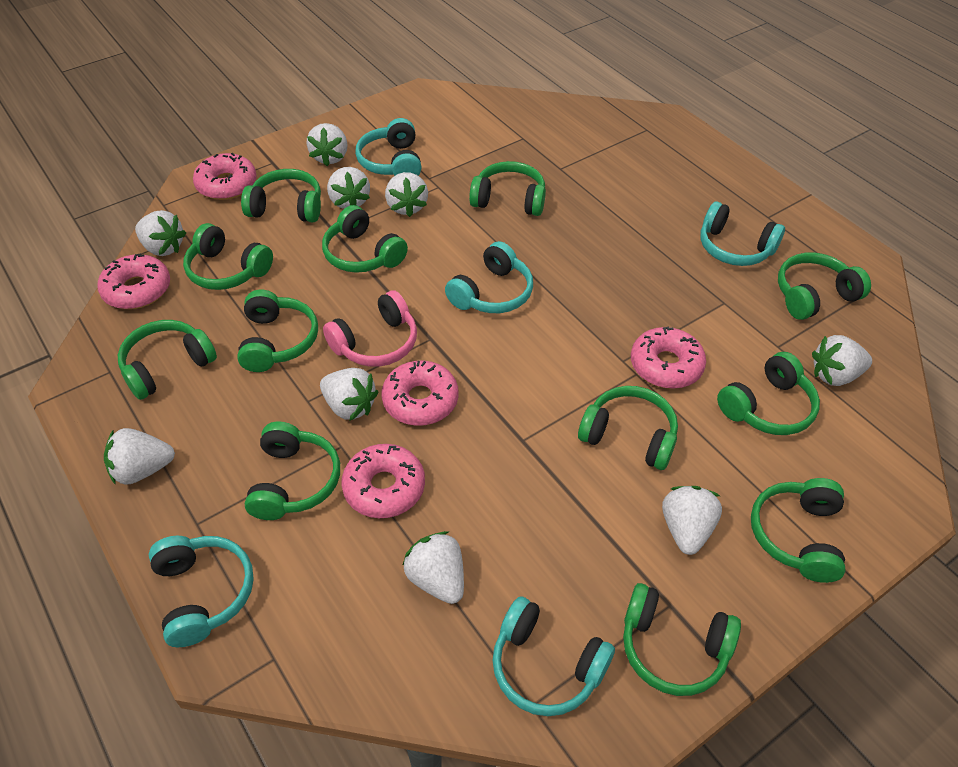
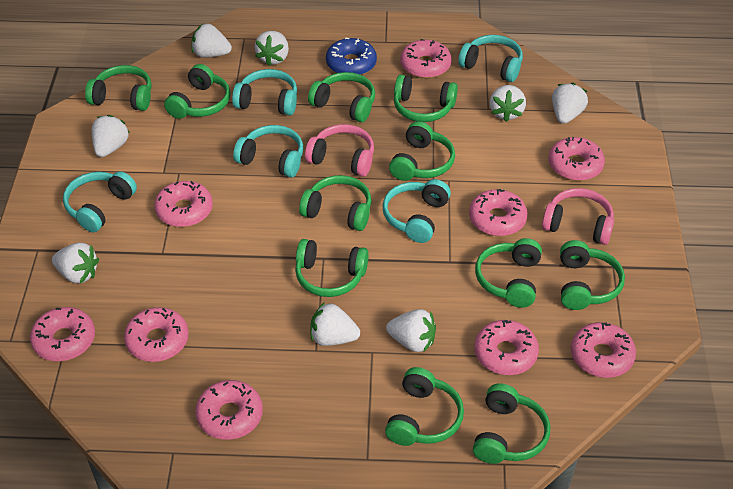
blue donut: none = 0 -> [326,38,377,75] = 1
green headphones: [118,320,217,400] [183,223,273,290] [237,289,318,372] [241,169,321,222] [245,421,340,520] [322,205,408,273] [469,161,546,216] [578,386,678,470] [623,583,741,696] [717,352,820,435] [751,478,845,583] [778,252,871,320] = 12 -> [85,65,152,111] [164,64,230,119] [295,239,369,297] [299,175,371,231] [308,72,375,122] [385,367,464,446] [389,121,455,181] [394,75,458,122] [473,383,550,464] [475,238,542,308] [560,240,625,310] = 11
pink donut: [97,254,170,309] [193,153,257,200] [341,444,425,518] [381,361,458,426] [631,327,706,389] = 5 -> [30,307,95,361] [124,307,188,362] [154,181,213,227] [195,380,263,440] [400,39,452,78] [469,189,528,236] [474,320,539,375] [548,137,605,181] [571,322,636,378] = 9
pink headphones: [323,290,417,367] = 1 -> [305,124,374,177] [542,188,614,245] = 2
white strawberry: [104,428,175,485] [135,210,186,256] [306,123,348,166] [320,368,378,421] [327,167,370,209] [385,172,428,217] [403,531,464,604] [662,486,722,555] [812,335,872,386] = 9 -> [52,243,99,283] [92,115,130,157] [191,23,232,58] [255,31,289,66] [310,302,360,346] [386,309,436,352] [490,85,526,122] [552,83,588,124] = 8

